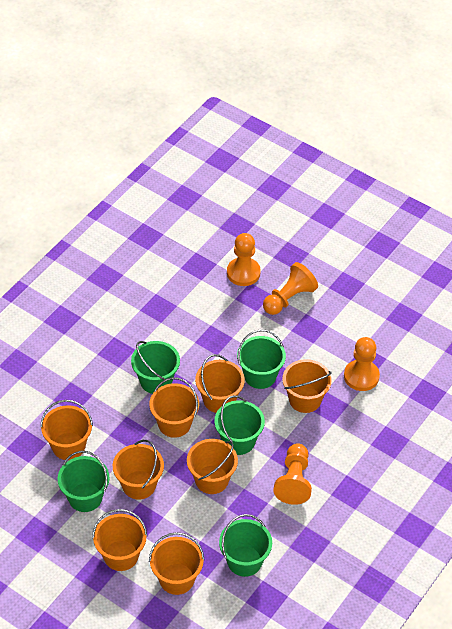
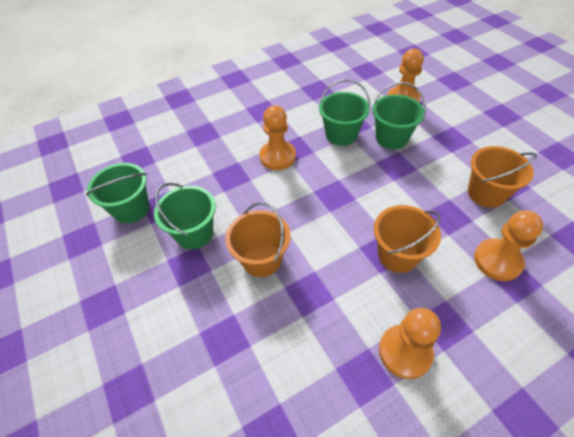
green bucket: [58,451,109,512] [131,341,180,394] [214,395,265,455] [219,514,272,577] [237,330,286,389] = 5 -> [86,163,149,223] [154,183,216,249] [319,79,371,146] [372,82,426,149] = 4
orange bucket: [40,400,93,460] [92,509,147,571] [113,440,164,500] [149,377,199,438] [149,532,204,595] [187,439,238,494] [195,354,245,413] [282,359,332,413] = 8 -> [225,202,291,277] [374,205,441,273] [468,146,537,208] = 3

